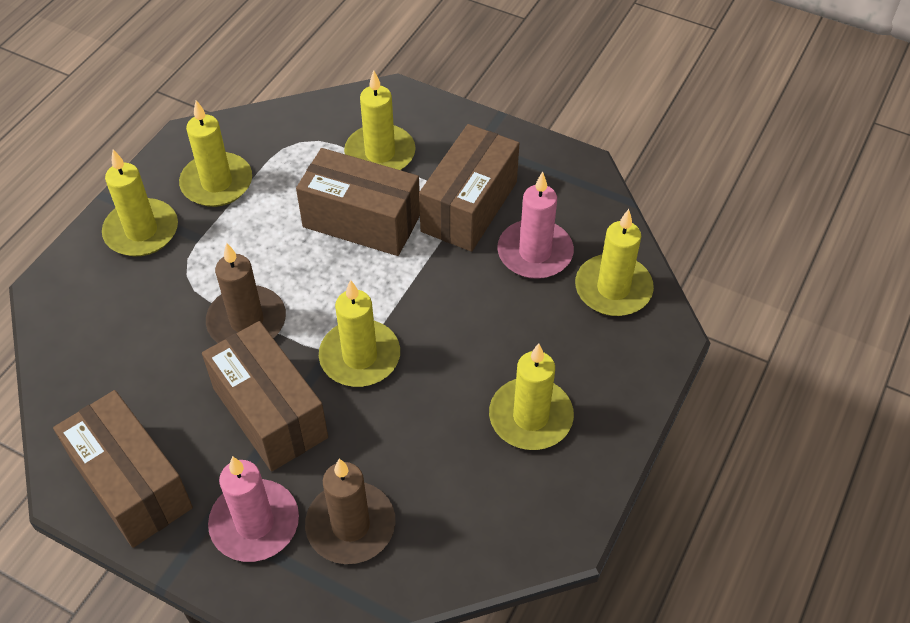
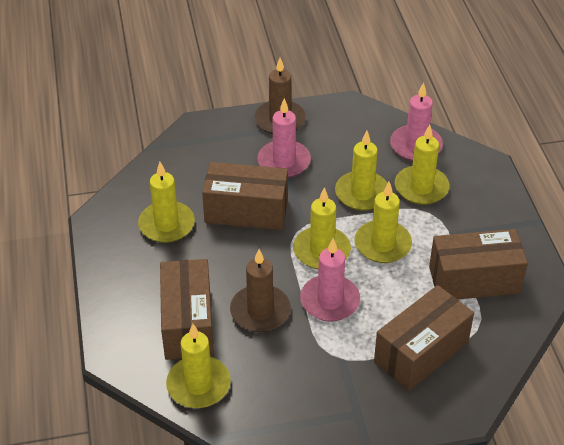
pink candle: [208,456,299,562] [497,172,574,279] = 2 -> [257,98,311,178] [300,239,360,322] [390,83,443,161] = 3

